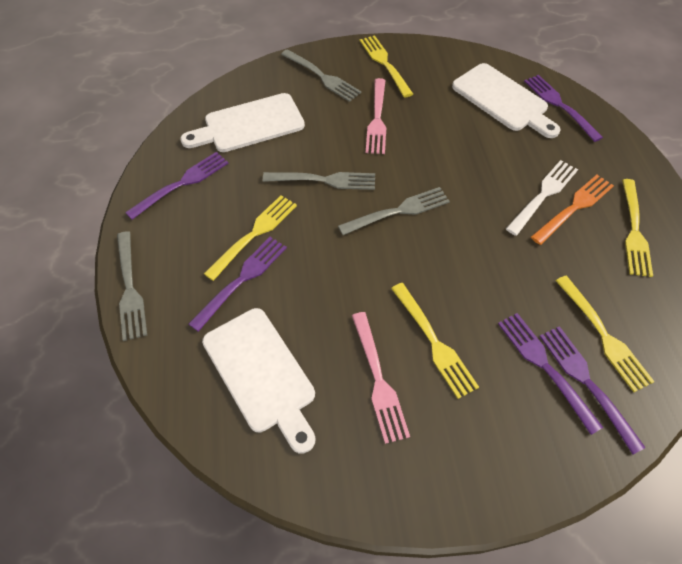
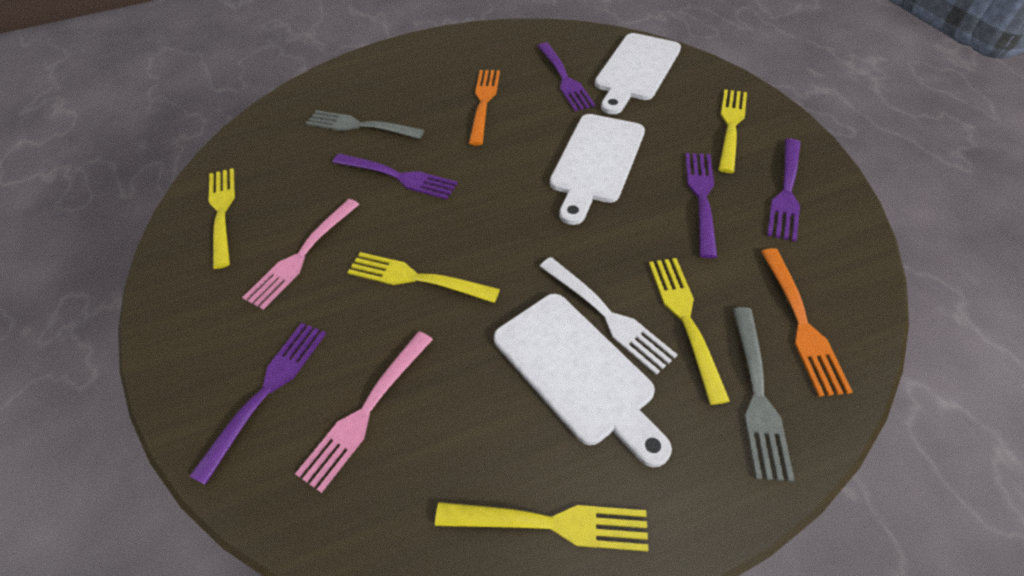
grey fork: [117,231,147,341] [263,172,375,190] [281,49,361,102] [338,187,450,235] = 4 -> [306,110,424,139] [733,307,795,481] = 2
orange fork: [531,175,614,245] = 1 -> [469,70,500,145] [761,248,853,397] = 2

